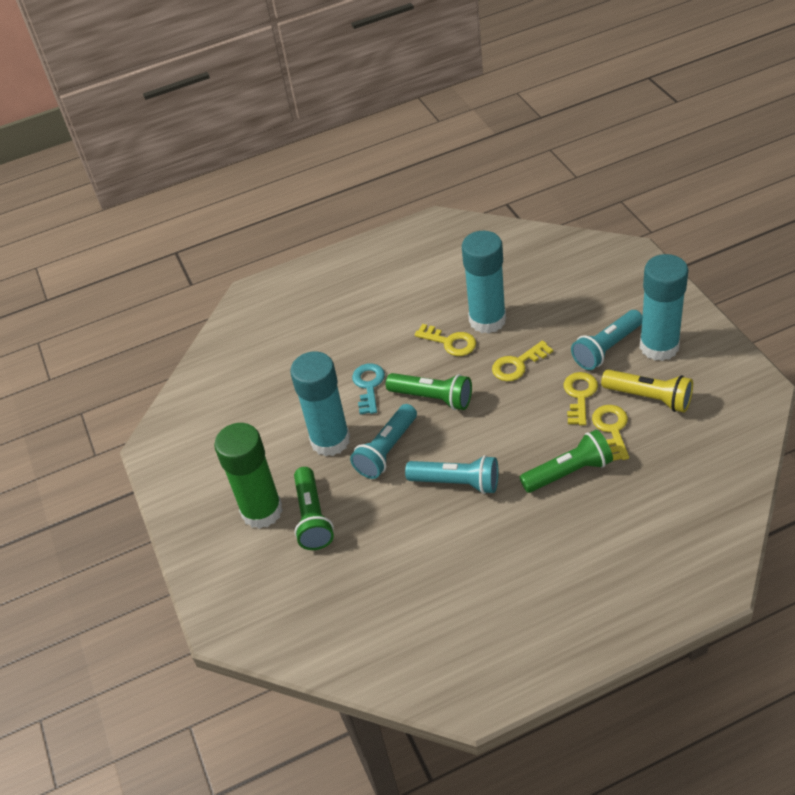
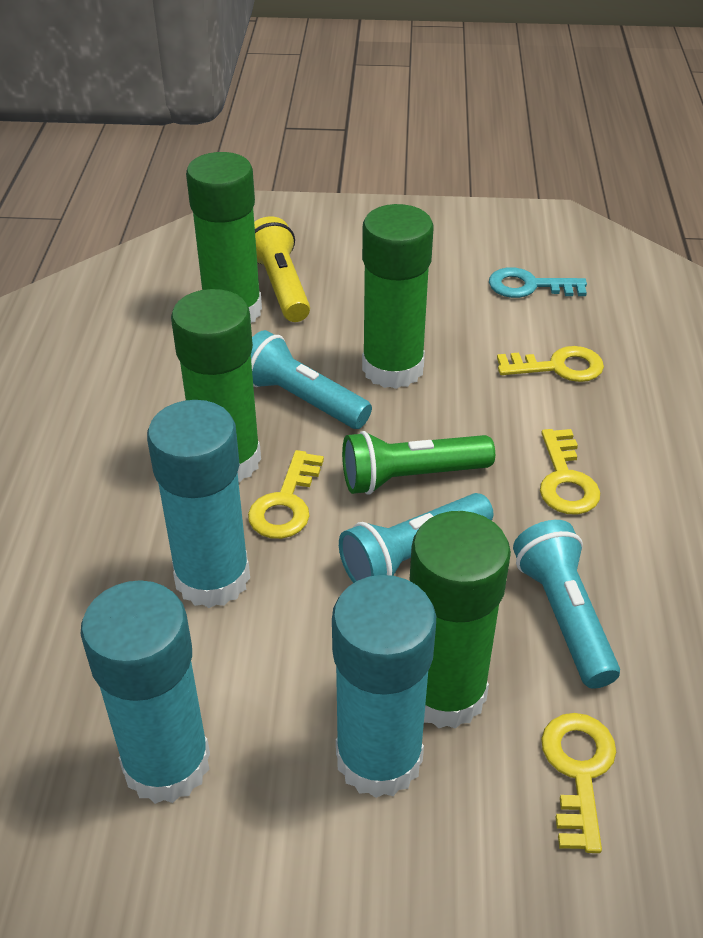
green flashlight: [294,467,334,550] [386,373,472,410] [520,430,613,493] = 3 -> [342,431,495,495] = 1
green glue stick: [214,423,283,529] = 1 -> [171,289,261,483] [186,152,262,323] [362,204,433,389] [410,511,511,729] = 4

